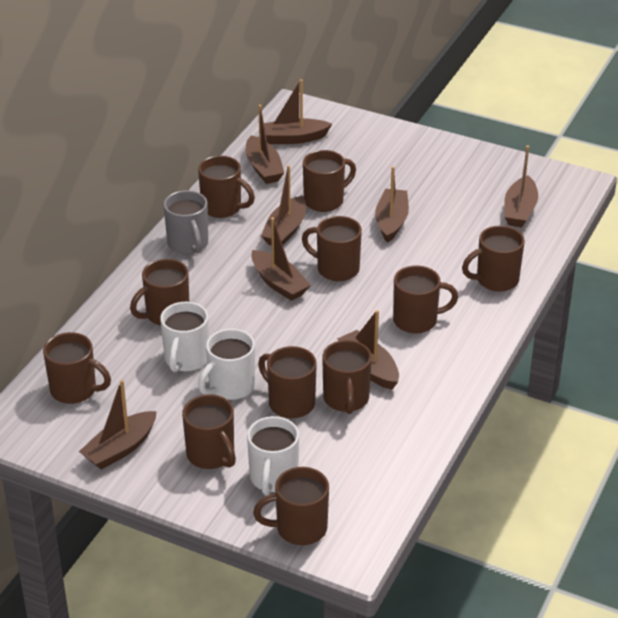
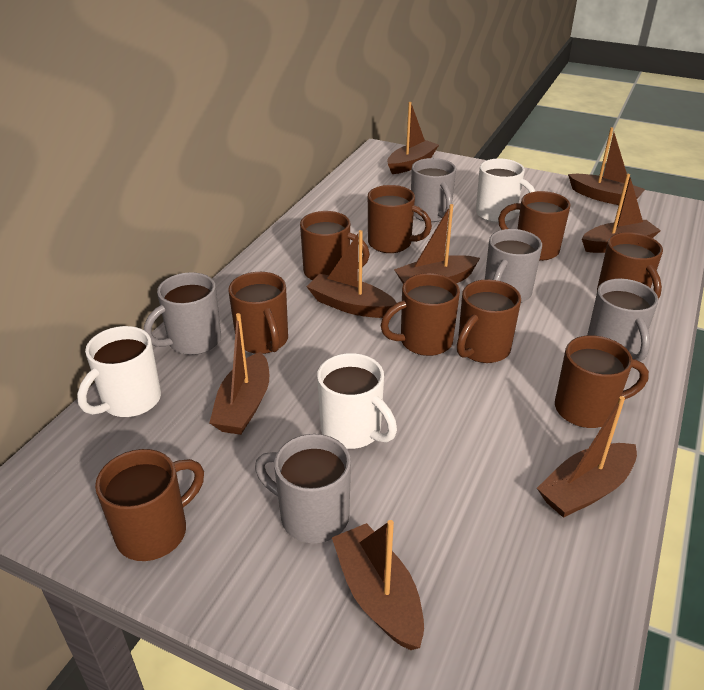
brown mug: [43,332,111,404] [130,259,189,326] [182,394,236,469] [198,156,255,218] [253,467,329,545] [258,346,317,418] [302,216,362,281] [303,150,356,212] [322,340,372,414] [393,266,458,334] [462,226,525,291] = 11 -> [95,449,204,561] [228,272,288,354] [300,211,370,280] [368,185,432,253] [380,273,460,356] [457,280,521,363] [498,191,570,261] [555,335,649,428] [597,232,663,299] = 9
grey mug: [164,190,208,255] = 1 -> [144,272,221,355] [255,434,351,543] [411,158,456,222] [485,229,542,303] [587,279,658,361] = 5

